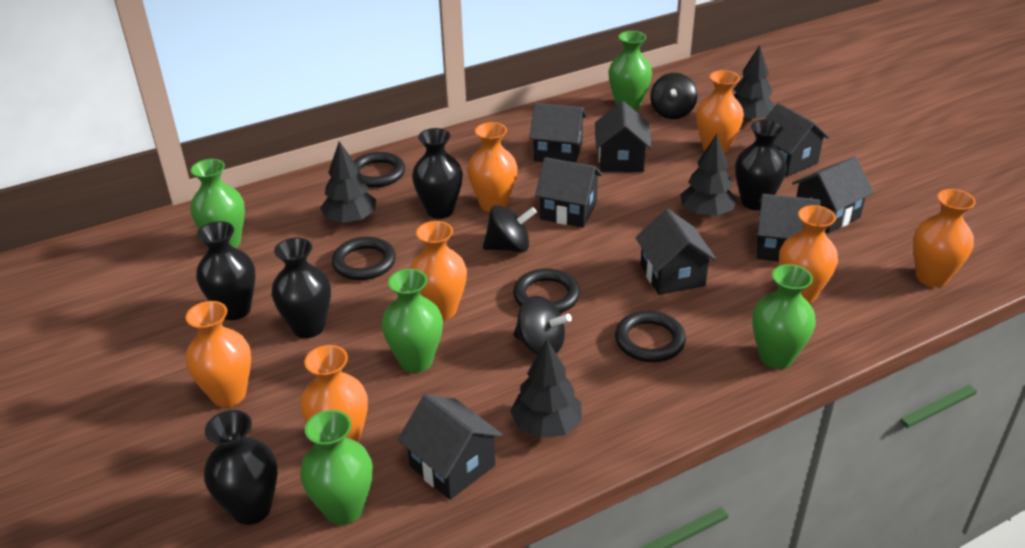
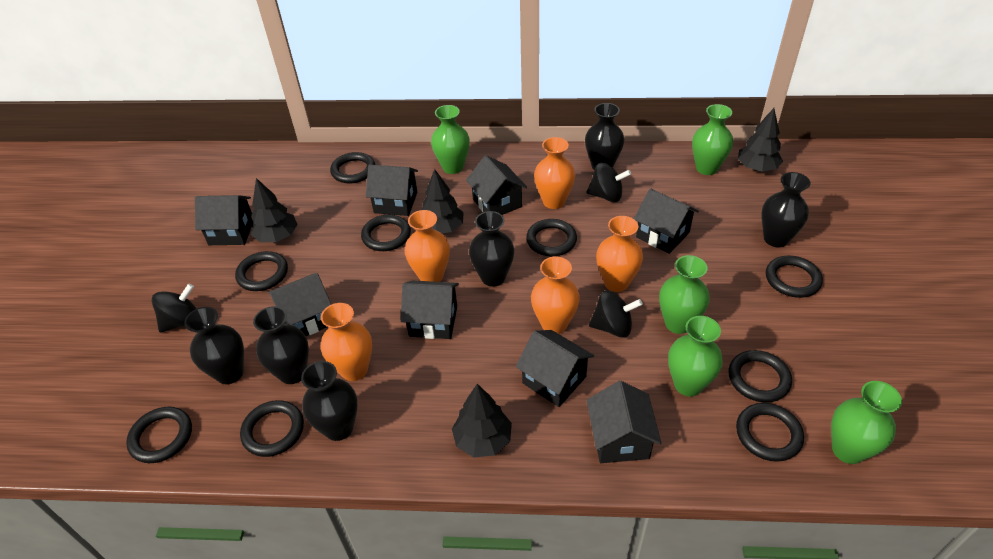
black ring: [332,237,396,280] [354,152,405,187] [513,268,580,313] [615,311,686,362] = 4 -> [126,407,192,463] [235,251,288,291] [240,400,304,457] [330,152,375,183] [361,215,411,251] [526,219,577,256] [728,350,792,403] [736,403,804,462] [766,256,823,298] = 9
black vase: [196,221,256,320] [204,410,278,525] [272,238,331,338] [412,128,463,219] [735,120,787,210] = 5 -> [184,307,244,384] [253,306,309,384] [301,361,358,441] [469,211,514,287] [585,103,624,170] [761,172,811,248] = 6
orange vase: [186,301,251,407] [300,345,368,443] [410,221,467,320] [467,122,518,212] [696,70,744,154] [779,205,838,304] [913,189,976,287] = 7 -> [321,303,372,381] [405,210,450,282] [531,256,580,334] [534,137,575,209] [596,216,643,292] = 5

